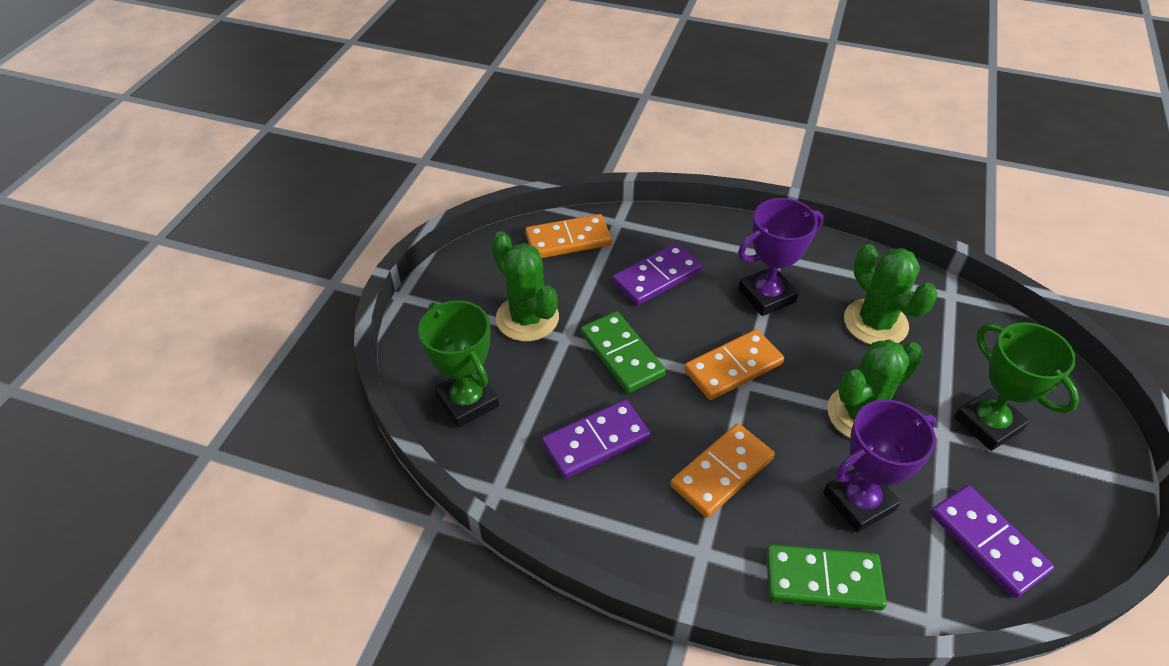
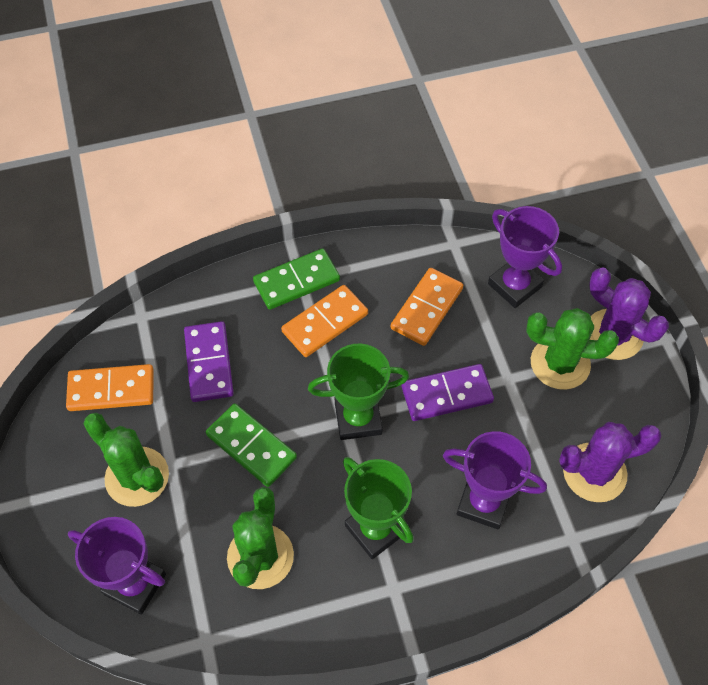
purple cactus: none = 0 -> [559,422,662,502] [589,268,669,360] = 2
purple domino: [542,400,651,479] [612,243,702,306] [930,485,1054,598] = 3 -> [184,321,234,402] [402,364,494,421] = 2
purple trophy: [738,198,824,316] [823,399,936,533] = 2 -> [68,517,166,615] [443,431,547,529] [488,206,562,308] = 3

